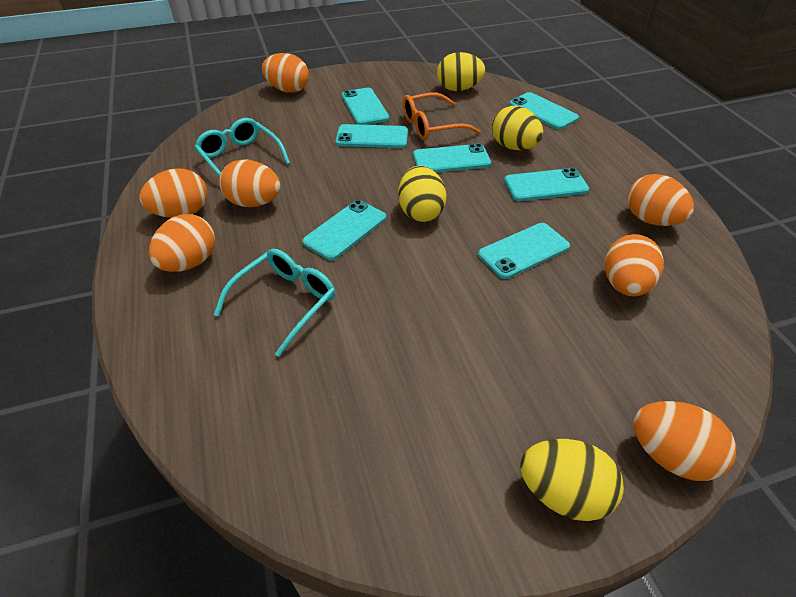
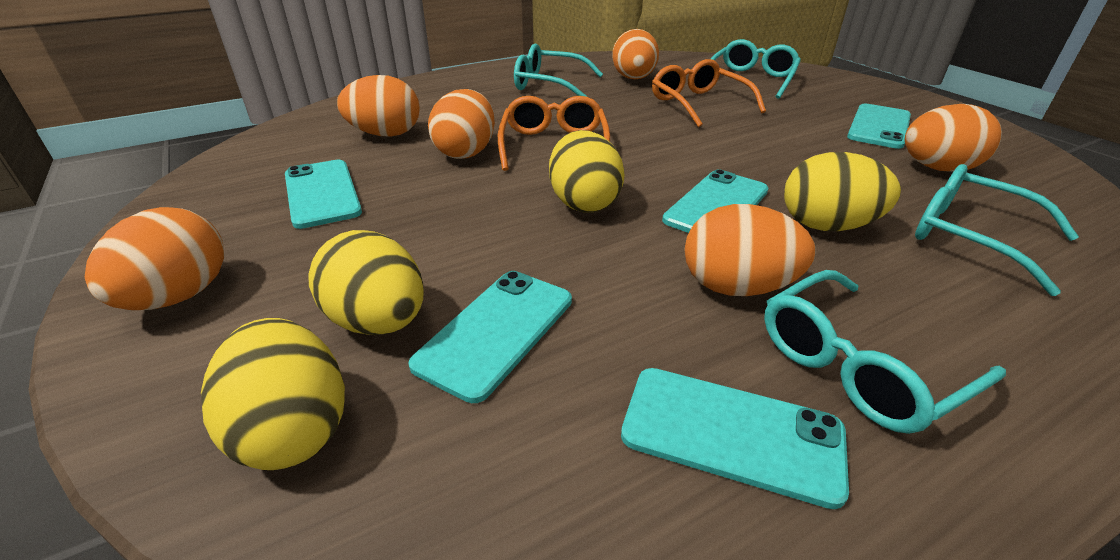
orange egg: [139,168,207,218] [149,214,215,272] [219,159,280,207] [262,53,309,93] [605,234,664,296] [627,174,694,226] [633,401,736,481] = 7 -> [85,207,224,310] [337,75,420,137] [428,89,495,159] [612,29,659,79] [684,204,815,296] [905,104,1002,172] = 6
orange glasses: [403,93,480,140] = 1 -> [498,96,610,171] [652,59,766,127] = 2
turquoise glasses: [194,118,290,177] [214,249,335,356] = 2 -> [514,44,603,97] [711,39,801,99] [764,270,1006,434] [915,164,1079,296] = 4
turquoise phone: [302,200,386,260] [336,124,408,148] [342,88,389,125] [413,144,491,172] [478,223,570,279] [504,168,589,201] [509,92,579,129] = 7 -> [285,160,362,229] [408,271,572,403] [621,368,849,509] [662,170,768,233] [847,104,911,149] = 5

